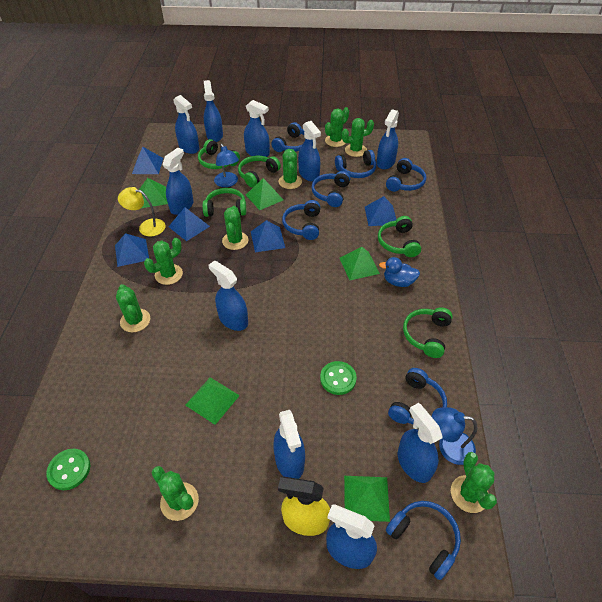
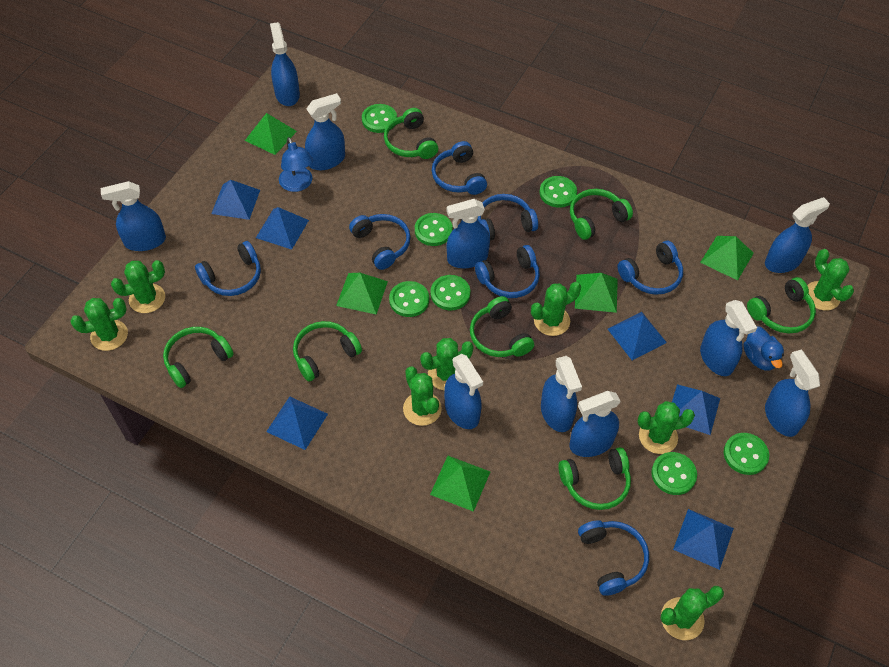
blue lamp: [214,144,239,187] [432,407,477,465] = 2 -> [279,137,313,192] = 1
blue pyramid: [115,233,149,267] [132,147,163,174] [168,207,210,241] [251,220,285,252] [365,196,396,226] = 5 -> [211,180,260,220] [256,207,309,250] [266,396,328,450] [608,312,667,360] [672,384,720,435] [673,509,734,570] = 6
green button: [46,449,90,490] [320,361,357,395] = 2 -> [362,104,397,133] [389,281,429,317] [415,213,453,246] [431,275,470,311] [540,176,577,208] [651,452,697,495] [724,433,769,475] = 7
green headphones: [198,139,240,169] [202,188,246,217] [238,156,281,187] [378,216,421,257] [403,307,453,358] = 5 -> [163,327,234,388] [293,321,362,381] [384,108,438,159] [470,296,534,357] [558,447,631,510] [570,189,633,240] [747,277,816,333] = 7
yellow lamp: [118,187,165,237] = 1 -> none = 0
yellow spray bottle: [278,477,330,536] = 1 -> none = 0

